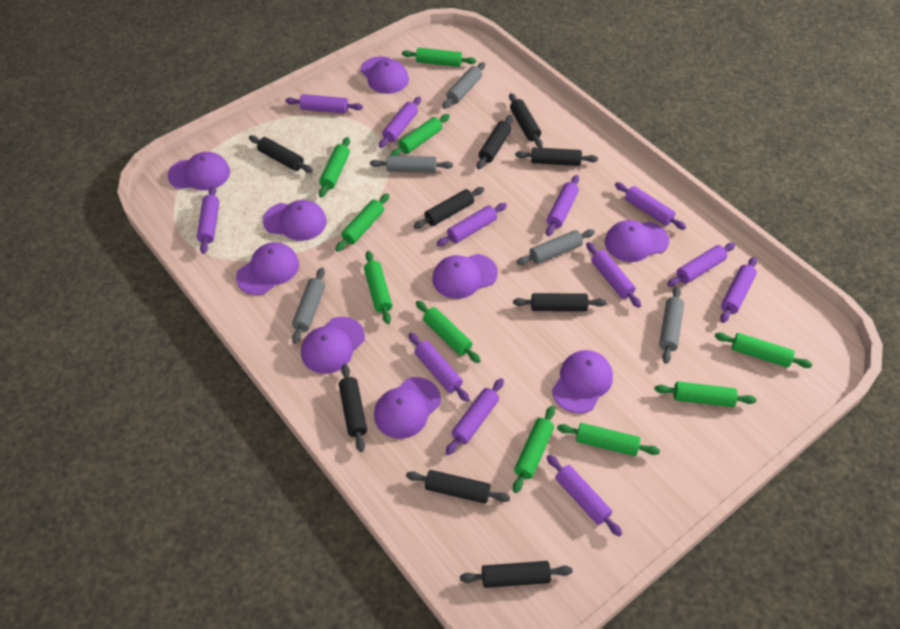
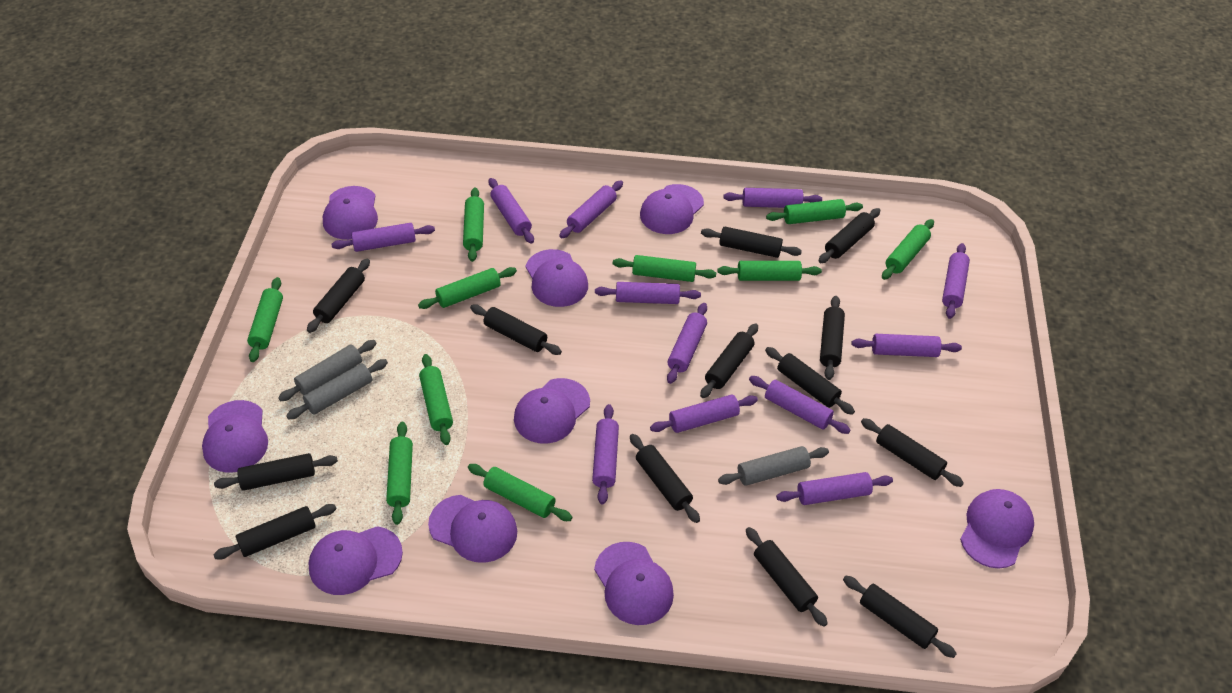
black rolling pin: [249,135,313,173] [339,364,367,452] [406,470,510,504] [414,187,484,229] [460,561,572,588] [477,115,513,169] [509,93,543,148] [513,293,606,311] [515,147,598,166] = 9 -> [213,504,337,560] [214,453,338,491] [307,258,370,333] [470,305,562,355] [630,434,700,523] [700,323,758,398] [701,227,802,258] [746,527,828,627] [765,347,855,415] [818,208,880,263] [820,296,845,380] [843,576,957,658] [861,418,964,487] = 13
grey rolling pin: [292,268,325,344] [370,156,453,173] [442,62,485,109] [517,229,595,265] [659,286,684,364] = 5 -> [278,340,377,401] [286,359,388,419] [718,446,829,486] = 3

